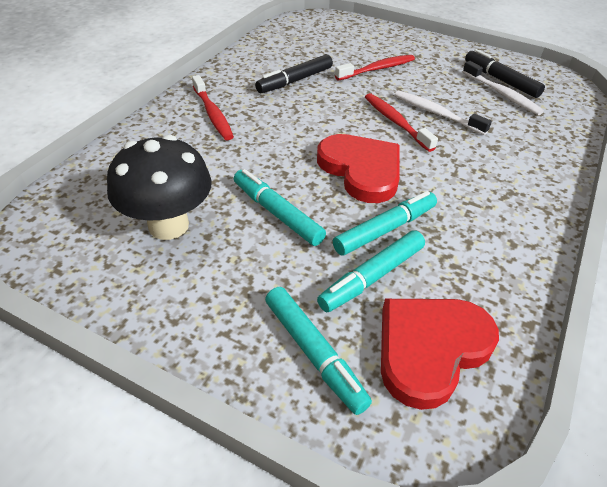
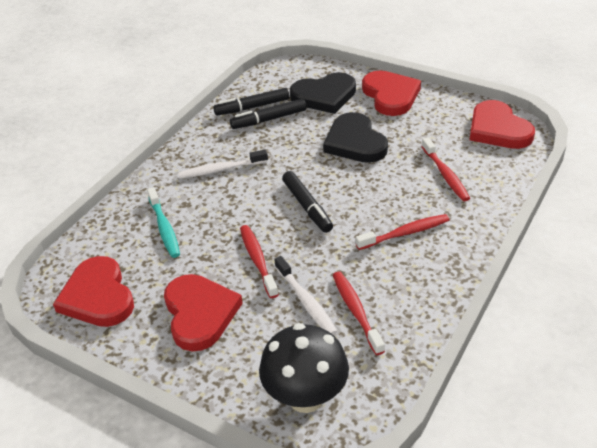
black heart: none = 0 -> [290,72,356,114] [323,112,388,163] = 2
black marker: [255,54,333,93] [465,49,545,98] = 2 -> [213,88,290,115] [230,99,306,129] [282,171,333,233] = 3
red heart: [317,134,400,203] [381,299,499,410] = 2 -> [53,256,134,327] [164,274,243,351] [362,71,421,116] [470,100,535,149] = 4
red toothbrush: [192,75,234,140] [335,55,415,80] [365,93,438,152] = 3 -> [240,225,279,298] [333,271,385,355] [356,214,449,250] [421,137,470,201] = 4
turquoise marker: [234,169,326,246] [265,287,372,415] [317,230,425,312] [333,191,437,256] = 4 -> none = 0
turquoise toothbrush: none = 0 -> [147,187,180,258] = 1

